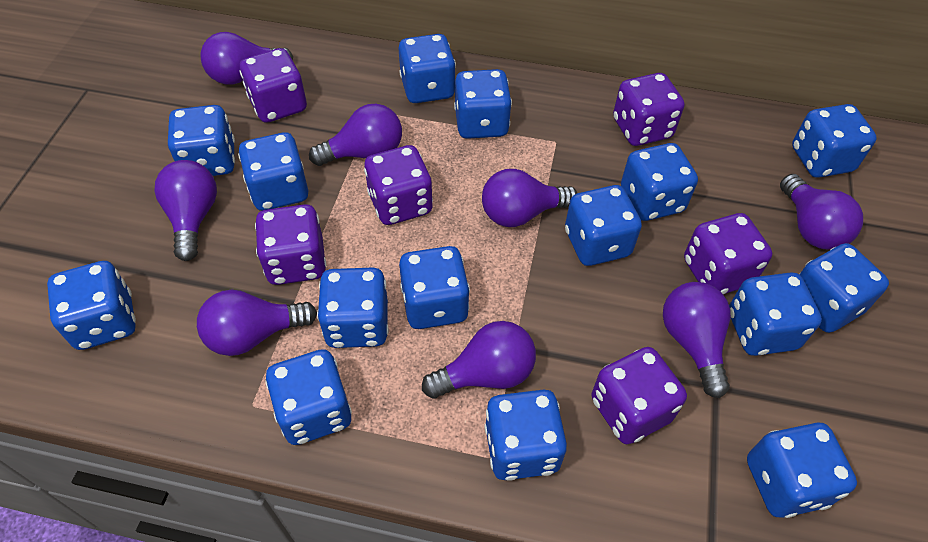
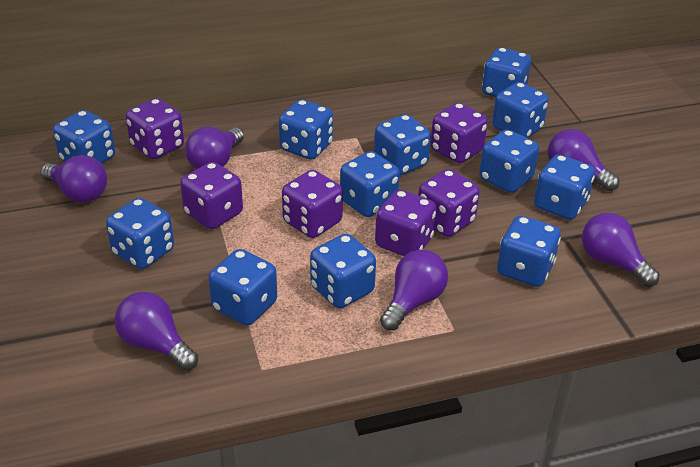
blue dice: [47,261,136,350] [168,105,235,176] [238,132,308,211] [265,349,352,445] [317,268,389,348] [399,34,456,103] [399,246,470,329] [454,69,512,139] [485,390,567,481] [565,185,642,266] [621,143,698,221] [729,272,822,356] [747,422,857,518] [792,104,877,178] [799,243,889,333] = 15 -> [53,110,115,164] [106,198,174,269] [208,249,277,326] [279,99,333,160] [310,234,376,308] [340,151,400,217] [374,114,431,176] [479,129,539,193] [482,47,531,97] [492,82,549,138] [497,216,561,287] [534,154,595,220] = 12
purple light bulb: [155,160,217,261] [197,290,317,356] [200,32,293,85] [309,104,402,166] [422,321,536,399] [482,169,577,227] [663,282,731,398] [780,174,863,250] = 8 -> [40,155,107,203] [114,292,198,371] [185,127,244,169] [380,250,448,331] [548,129,619,191] [582,213,660,287] = 6

